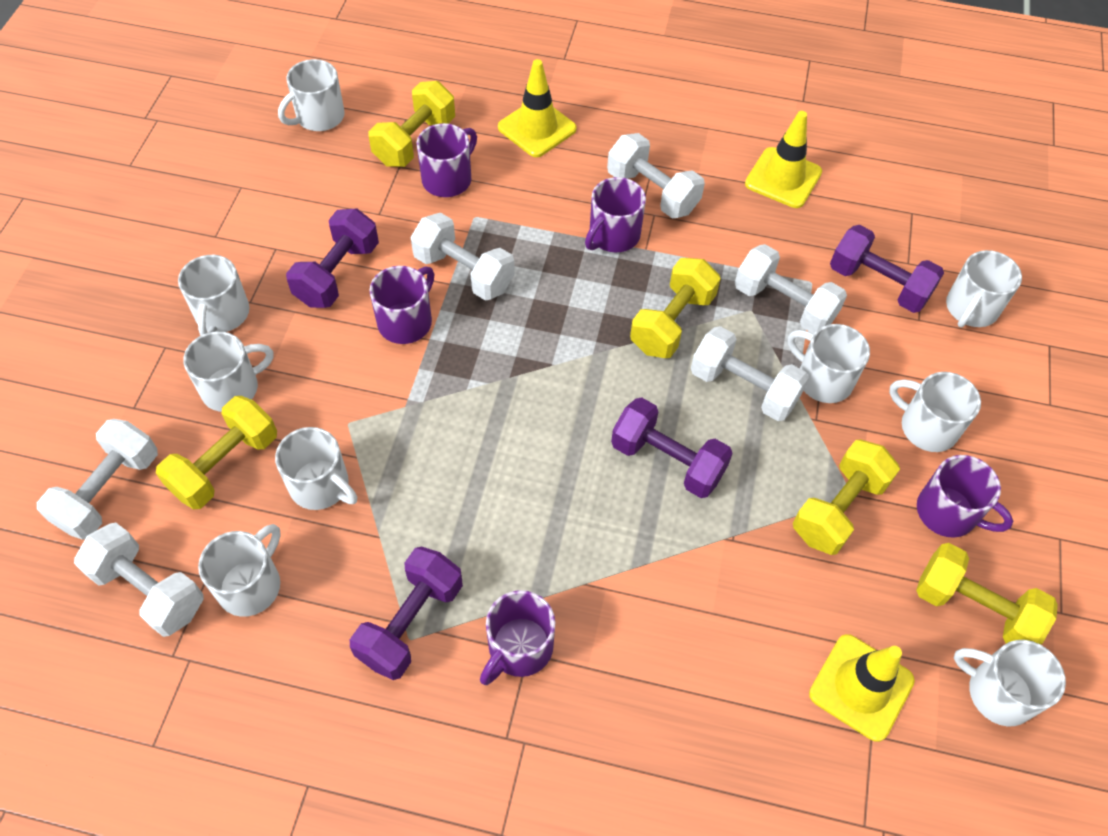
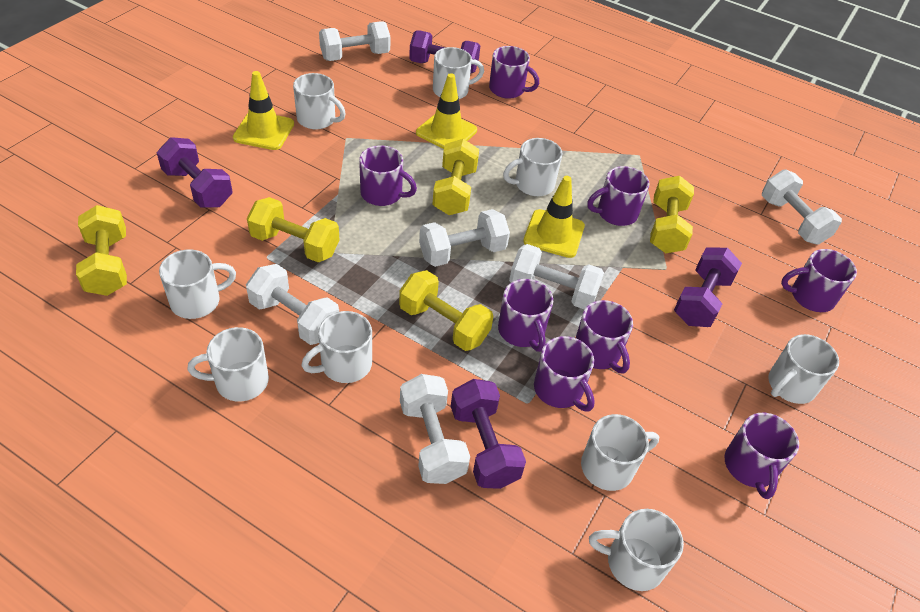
purple mug: [369,266,434,344] [417,123,477,197] [480,590,555,685] [585,177,646,253] [917,455,1013,538] = 5 -> [359,145,417,206] [489,46,539,99] [498,279,553,352] [534,336,595,412] [576,300,633,373] [587,166,650,226] [725,413,799,499] [781,249,857,312] = 8

